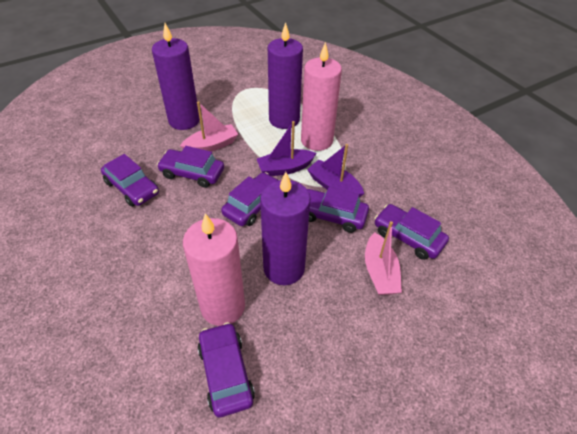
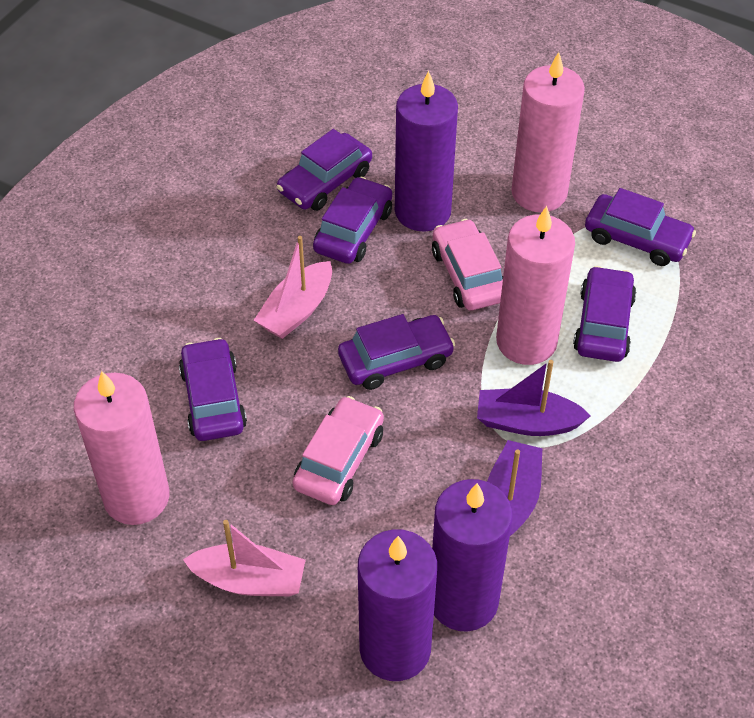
pink candle: [183,213,245,326] [301,42,342,151] = 2 -> [74,371,170,525] [496,206,575,365] [511,52,585,212] = 3
pink car: none = 0 -> [293,396,384,505] [432,219,503,310] = 2

